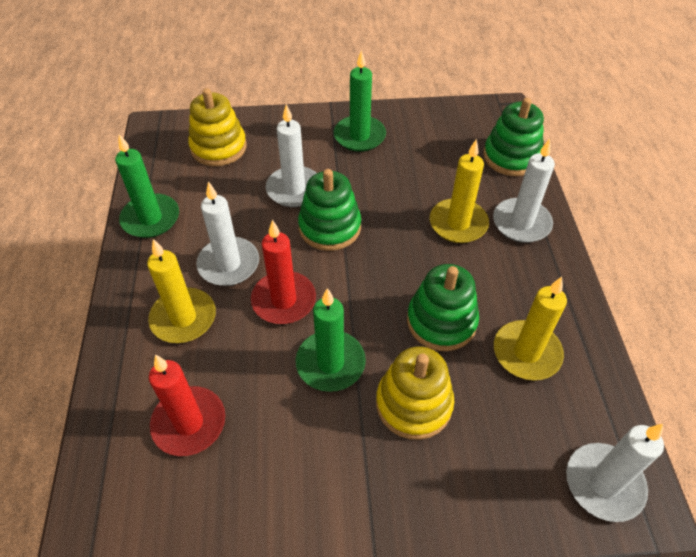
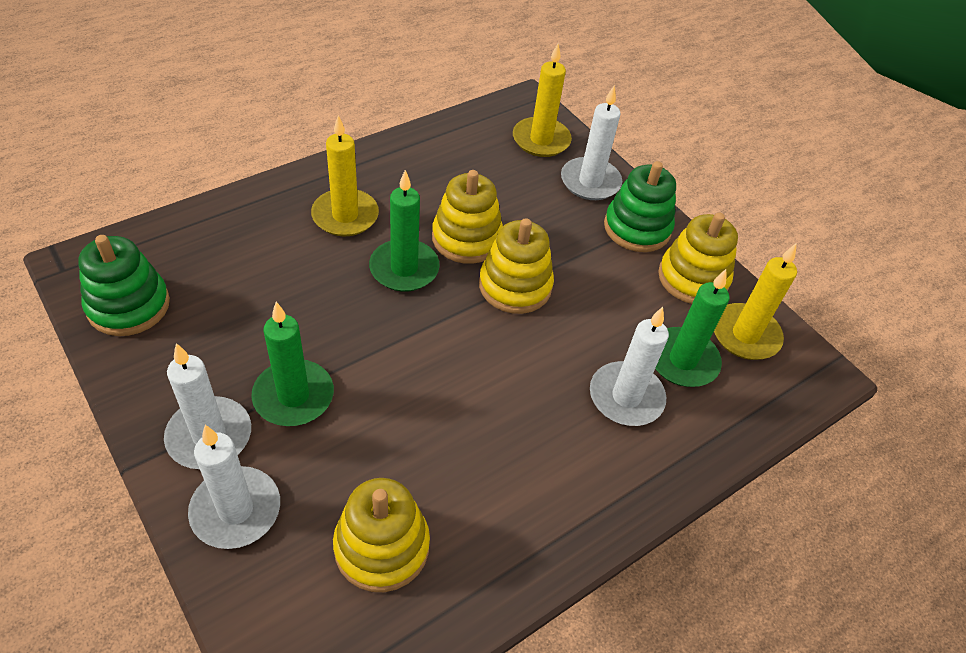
green stacking toy: [298,169,361,251] [407,264,479,351] [483,98,544,176] = 3 -> [78,235,170,336] [604,161,676,252] = 2
red candle: [149,354,225,456] [251,220,316,324] = 2 -> none = 0
yellow stacking toy: [188,88,247,166] [376,346,454,440] = 2 -> [333,478,430,592] [432,170,503,264] [479,218,554,314] [658,213,738,304] = 4

